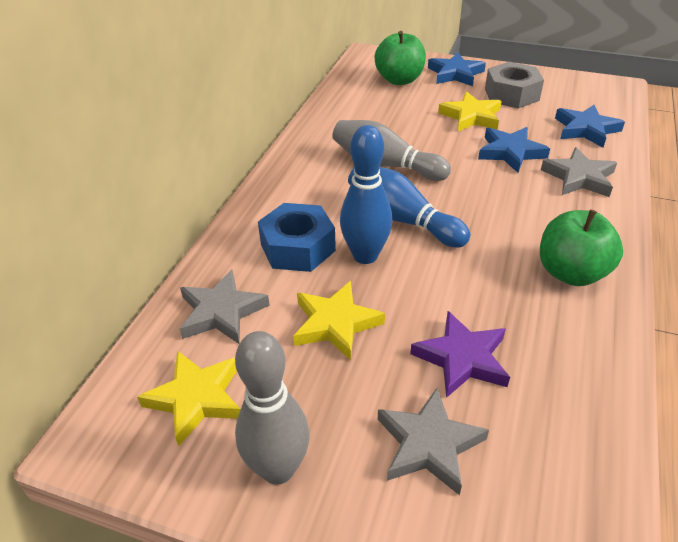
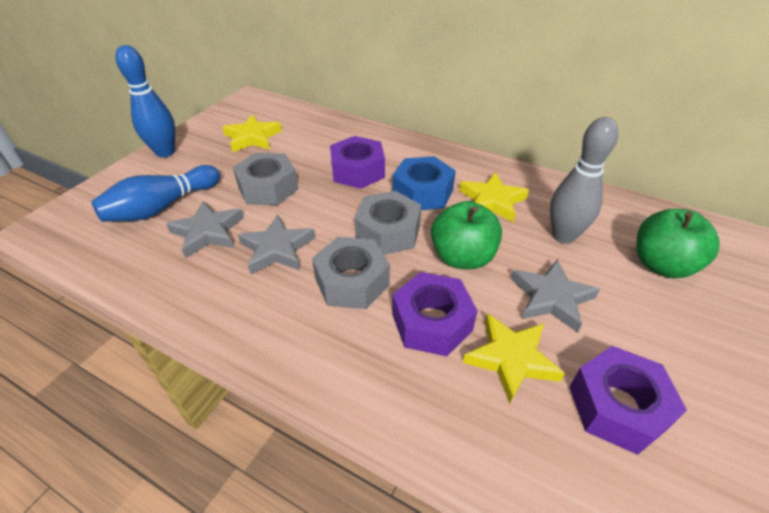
blue star: [428,52,486,86] [478,127,550,173] [555,105,625,148] = 3 -> none = 0
grey bowling pin: [235,331,310,485] [332,120,451,181] = 2 -> [550,117,619,244] = 1
grey nut: [485,62,544,109] = 1 -> [233,153,299,205] [312,237,390,309] [354,191,421,255] = 3
purple nut: none = 0 -> [330,136,385,189] [392,272,478,356] [569,346,687,455] = 3
purple star: [410,311,510,398] = 1 -> none = 0

